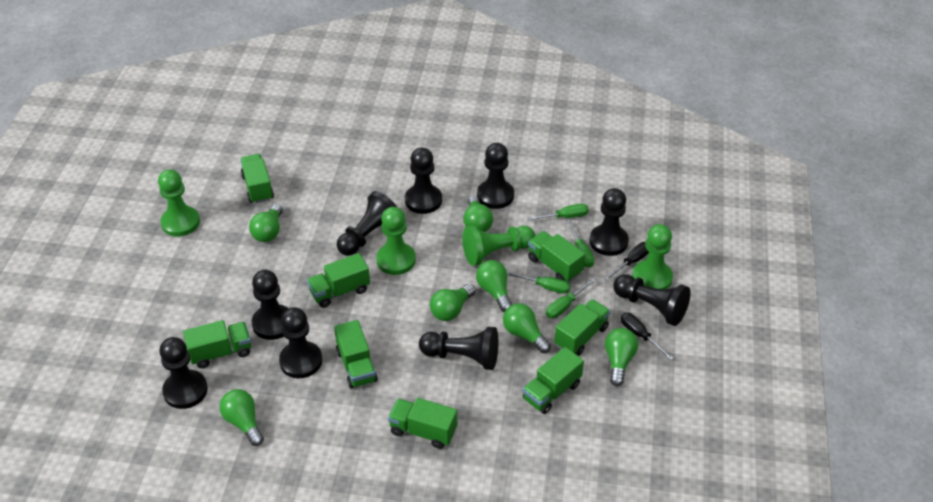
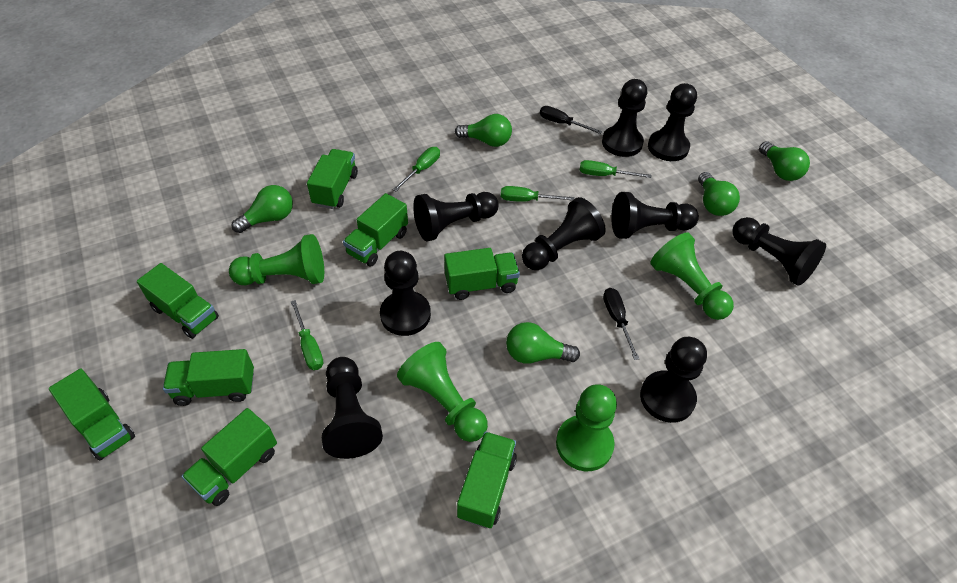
green light bulb: [219,389,264,446] [249,204,283,242] [430,284,476,321] [463,196,493,232] [476,260,512,312] [503,303,551,353] [605,328,638,386] = 7 -> [232,185,293,233] [455,114,512,147] [506,322,580,364] [698,172,740,216] [759,141,810,181] = 5

